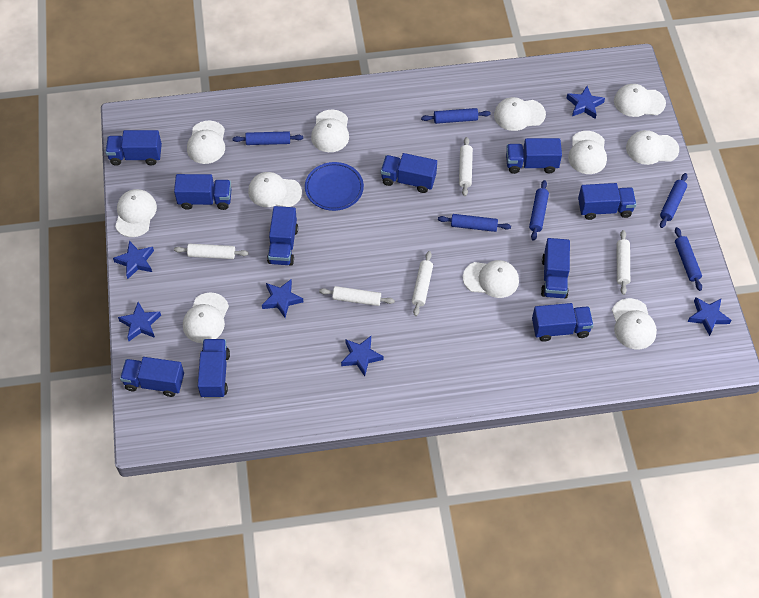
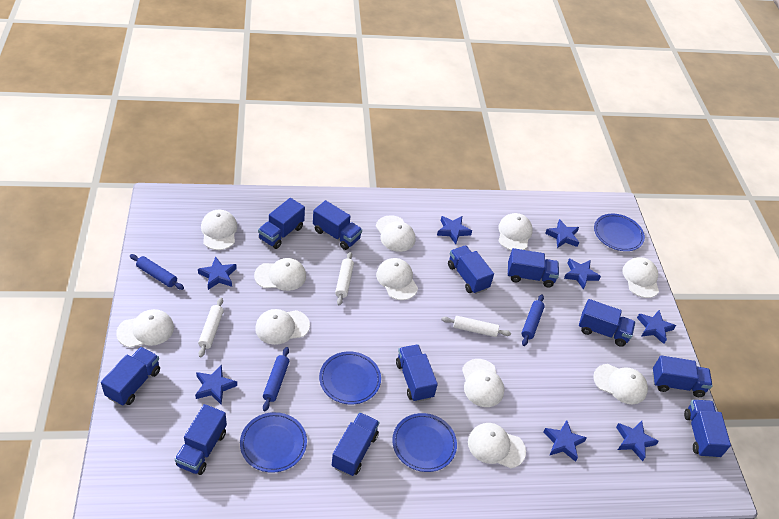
blue plate: [305,162,364,211] = 1 -> [240,412,307,473] [319,351,381,404] [392,413,457,472] [594,214,645,251] = 4
blue rolling pin: [233,131,303,145] [421,108,491,124] [438,214,511,232] [529,180,549,241] [660,173,688,228] [675,227,702,291] = 6 -> [130,254,184,290] [263,347,289,411] [521,294,545,346] = 3
blue star: [113,241,154,279] [118,302,161,341] [262,279,303,318] [341,336,384,376] [567,86,605,119] [688,297,731,336] = 6 -> [195,364,237,405] [198,256,237,290] [437,216,472,244] [543,420,587,462] [545,219,579,248] [564,259,601,290] [616,421,659,461] [637,310,676,344] = 8
blue truck: [106,130,162,166] [120,357,184,397] [174,174,231,210] [198,339,230,398] [267,206,298,266] [381,153,437,193] [506,138,562,174] [532,303,594,342] [541,238,570,299] [578,183,636,220] = 10 -> [101,347,160,406] [175,404,227,475] [258,198,305,249] [313,200,362,250] [332,412,379,476] [396,345,438,402] [448,245,494,294] [508,248,559,288] [579,299,635,347] [652,355,713,397] [684,400,731,458] = 11
white rolling pin: [174,244,248,259] [319,286,395,306] [412,251,433,316] [459,137,473,196] [617,230,630,295] = 5 -> [198,298,224,357] [335,252,354,305] [441,316,511,337] = 3

